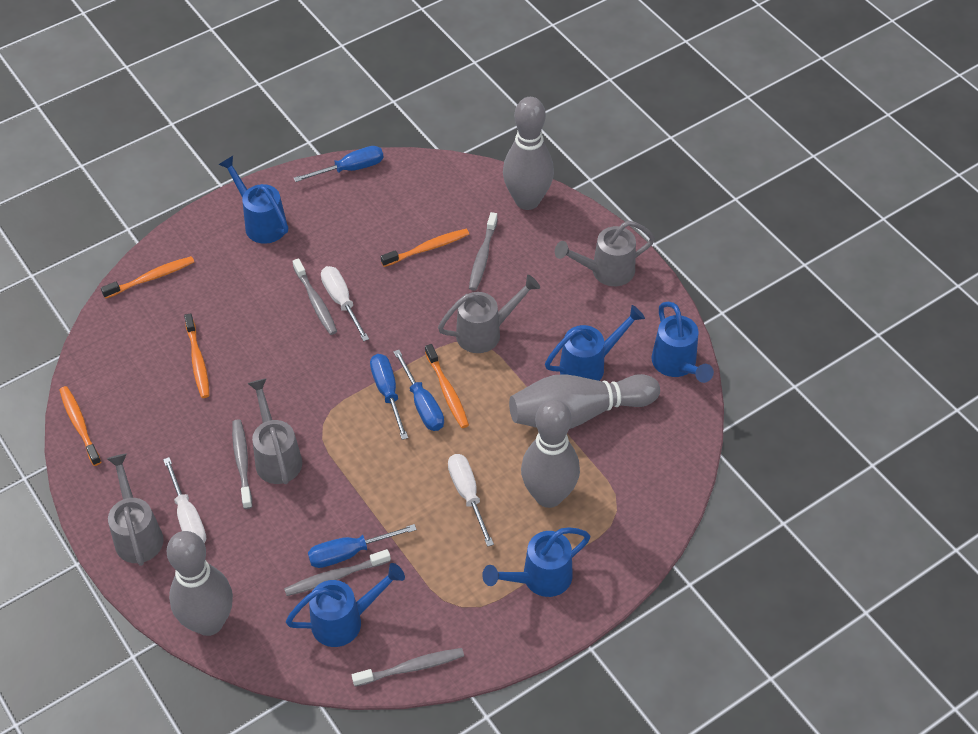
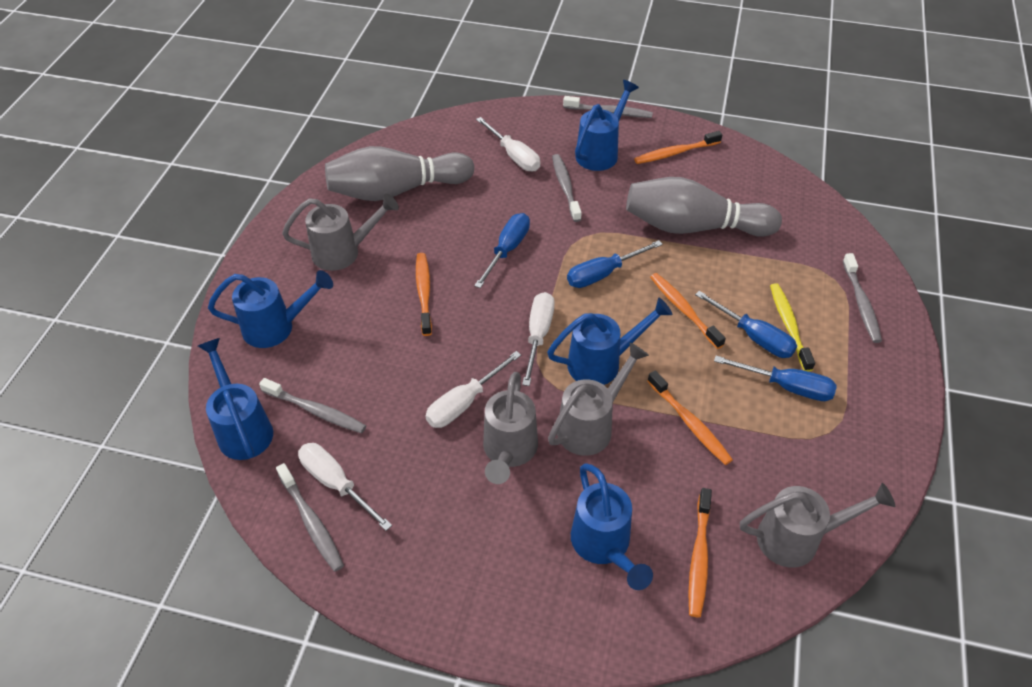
grey bowling pin: [167,531,233,636] [503,97,554,210] [509,374,660,429] [521,399,580,508] = 4 -> [325,146,474,201] [626,177,782,237] = 2
white screwdriver: [163,457,206,544] [321,266,369,341] [448,454,494,547] = 3 -> [298,443,392,531] [425,351,521,428] [476,117,540,171] [522,292,555,386] = 4
yellow toothbrush: none = 0 -> [770,283,815,372] = 1

